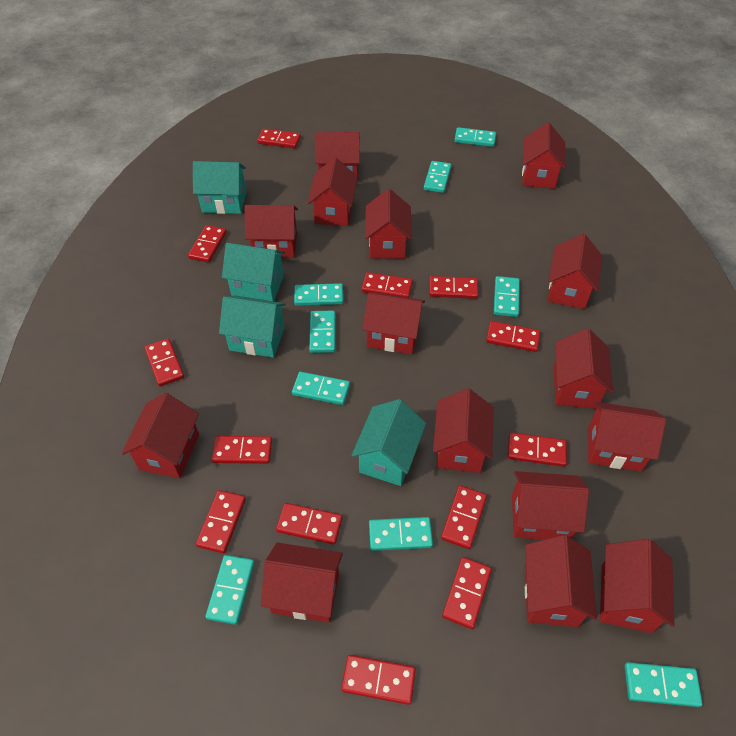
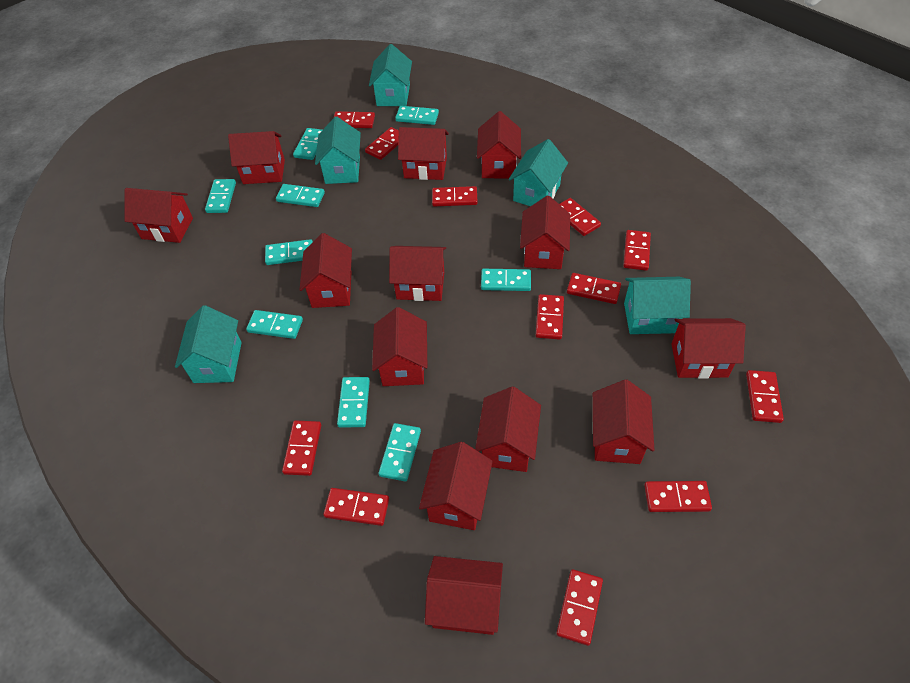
red domino: [145,338,184,387] [188,225,227,263] [196,490,246,553] [212,436,272,464] [257,129,301,148] [276,503,343,545] [341,655,416,705] [362,272,413,298] [429,276,478,299] [441,485,487,549] [442,557,492,629] [486,321,540,352] [508,432,567,467] = 13 -> [282,420,321,476] [323,488,389,526] [334,111,375,128] [365,127,399,160] [432,186,478,207] [536,294,564,340] [556,569,603,646] [559,198,601,236] [567,273,621,304] [623,230,651,271] [644,481,712,512] [746,370,784,423] = 12
red house: [122,393,199,478] [245,205,298,258] [261,543,343,623] [308,157,358,226] [315,132,360,182] [363,292,425,354] [365,189,412,259] [433,388,494,473] [512,471,589,540] [522,122,566,189] [525,535,597,627] [548,234,602,309] [554,328,614,409] [588,402,666,472] [600,539,674,633] = 15 -> [125,188,193,243] [228,131,285,184] [300,233,352,308] [372,307,427,386] [389,246,446,301] [398,127,449,180] [419,442,493,530] [425,556,503,635] [475,387,541,472] [477,111,521,178] [520,196,570,269] [593,379,655,464] [671,318,746,379] = 13
turquoise house: [193,161,246,214] [219,296,286,358] [222,243,285,301] [352,399,426,486] = 4 -> [175,305,242,383] [315,116,361,184] [369,44,412,106] [509,139,568,206] [624,277,691,334] = 5

